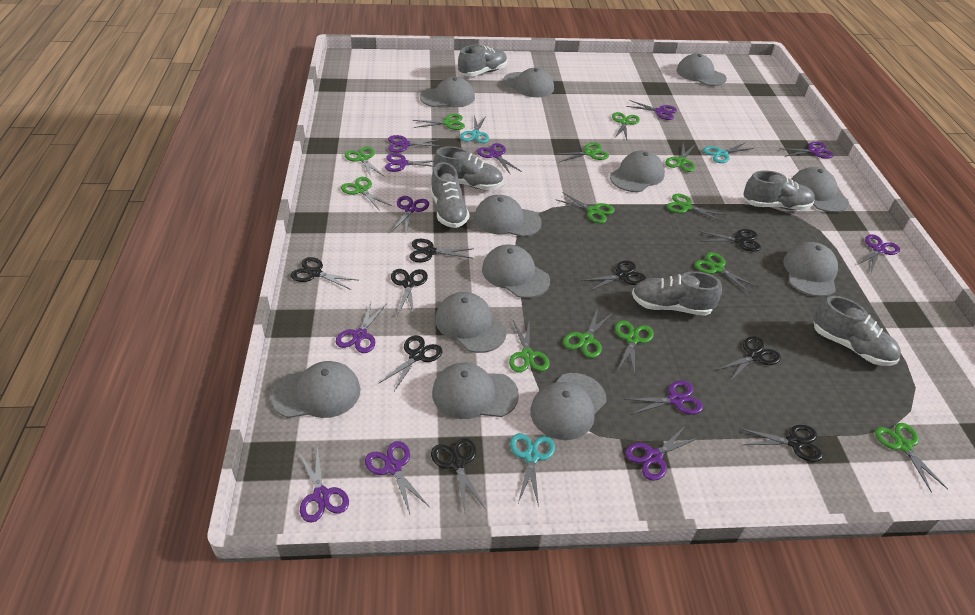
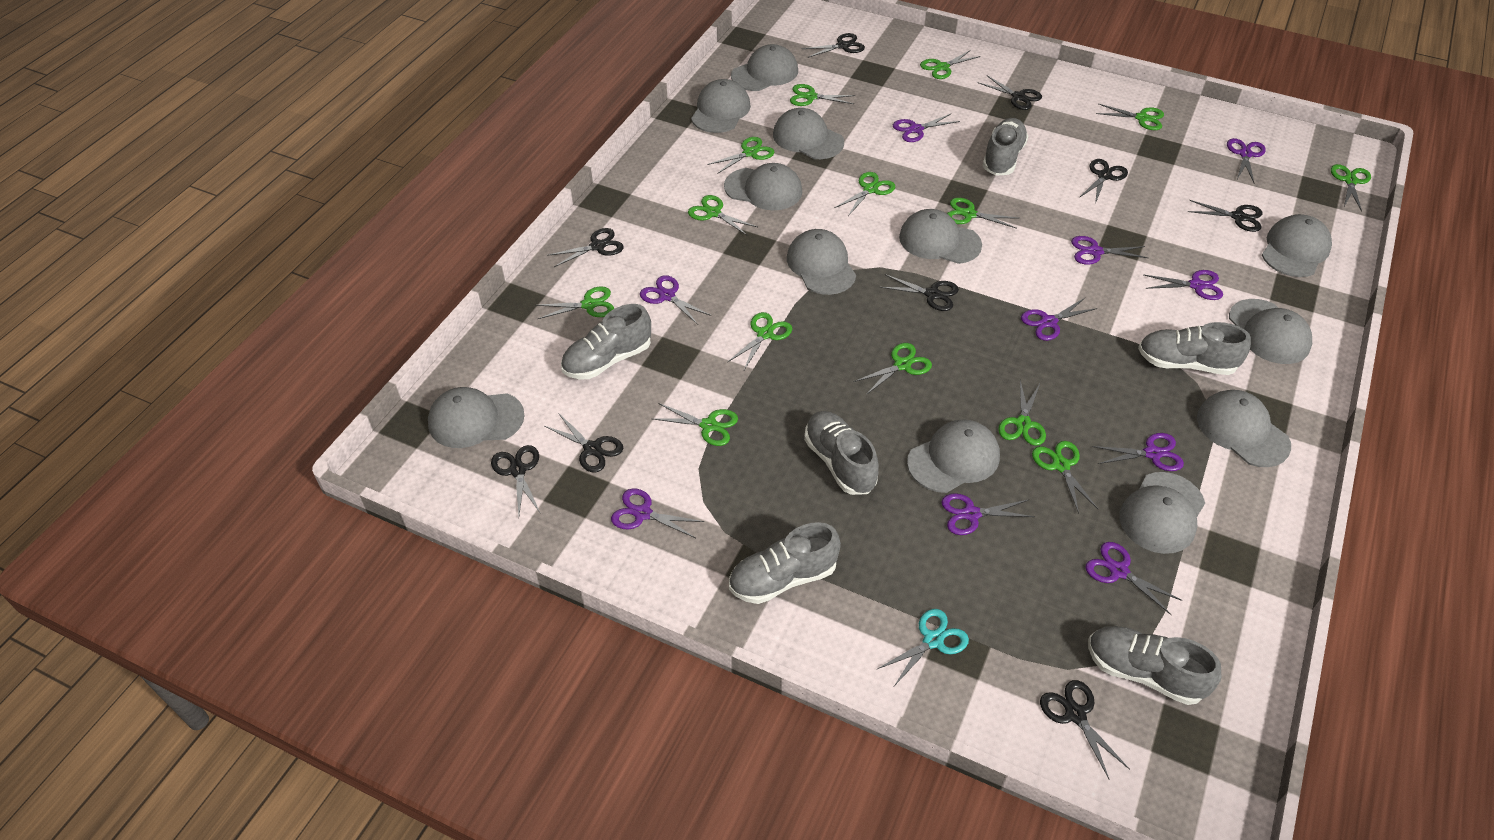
green scissors: [341,177,392,211] [344,147,384,177] [412,114,465,130] [509,318,550,372] [555,192,615,223] [556,143,609,162] [563,308,613,358] [612,112,640,140] [615,320,654,375] [665,142,696,172] [667,194,726,222] [695,252,759,294] [875,423,948,493] = 13 -> [535,286,614,319] [653,403,738,446] [688,195,757,236] [707,137,775,174] [728,312,792,370] [790,84,855,106] [835,172,895,216] [854,343,932,395] [920,50,981,79] [947,198,1018,229] [998,380,1046,446] [1032,441,1098,513] [1096,104,1164,130] [1331,164,1371,212] = 14
purple scissors: [298,445,349,523] [336,302,386,353] [365,441,429,514] [385,153,434,172] [388,135,442,153] [391,196,429,232] [477,143,522,175] [625,381,703,415] [625,425,700,481] [626,100,677,120] [779,142,833,159] [857,234,900,272] = 12 -> [611,489,704,538] [640,275,711,325] [893,113,960,142] [941,493,1035,535] [1021,298,1098,341] [1071,236,1148,265] [1086,542,1183,615] [1093,433,1184,471] [1144,270,1223,300] [1227,138,1266,183] = 10
turquoise scissors: [460,115,489,143] [510,433,555,507] [703,143,754,163] = 3 -> [877,609,969,686] = 1

